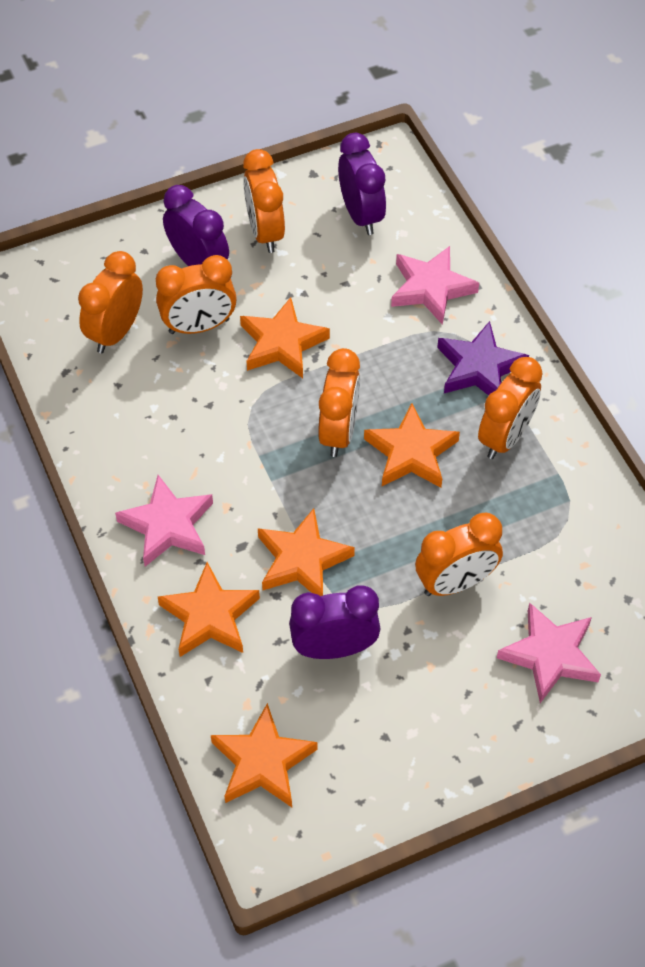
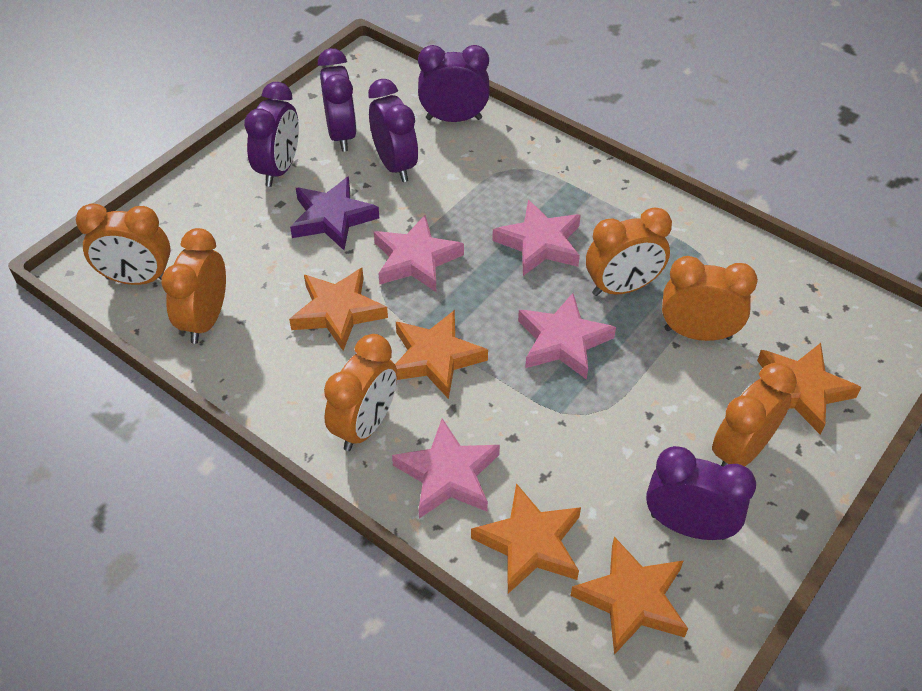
pink star: [115,475,213,567] [391,246,479,325] [497,602,601,703] = 3 -> [374,215,464,292] [392,418,500,519] [492,200,581,276] [518,293,616,380] = 4
purple clock: [163,185,229,266] [289,585,380,659] [338,133,386,235] = 3 -> [244,82,299,187] [318,48,357,152] [368,79,418,182] [418,45,490,122] [646,446,756,540] = 5

